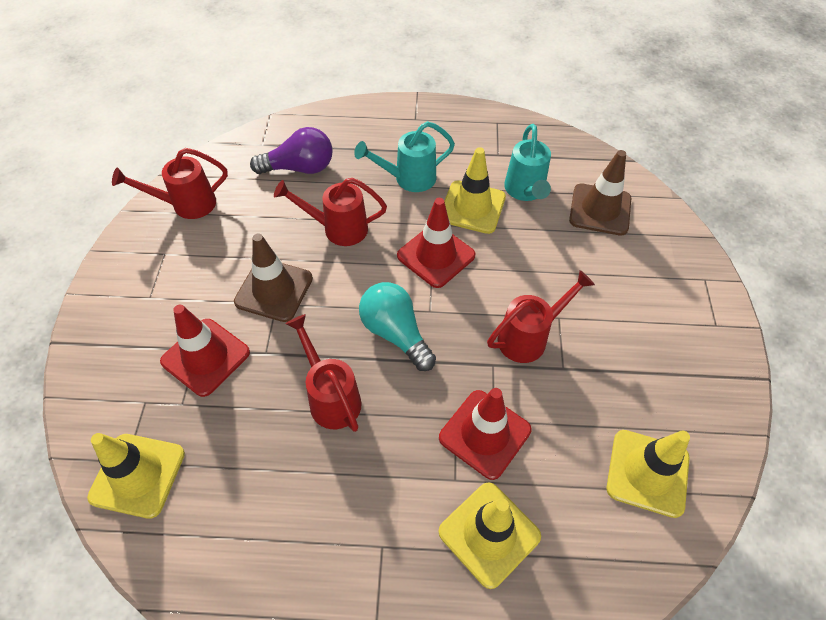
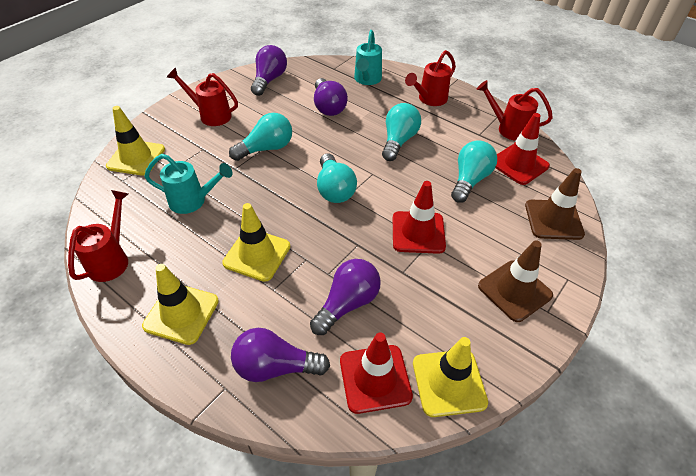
purple light bulb: [250,127,333,174] = 1 -> [231,328,330,382] [251,45,287,96] [310,259,381,335] [314,78,348,116] = 4
turquoise light bulb: [359,282,436,371] = 1 -> [229,113,292,161] [317,153,357,203] [382,103,421,161] [451,140,497,203] = 4

